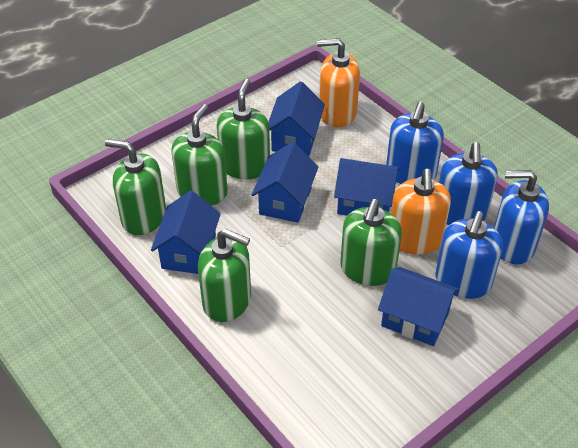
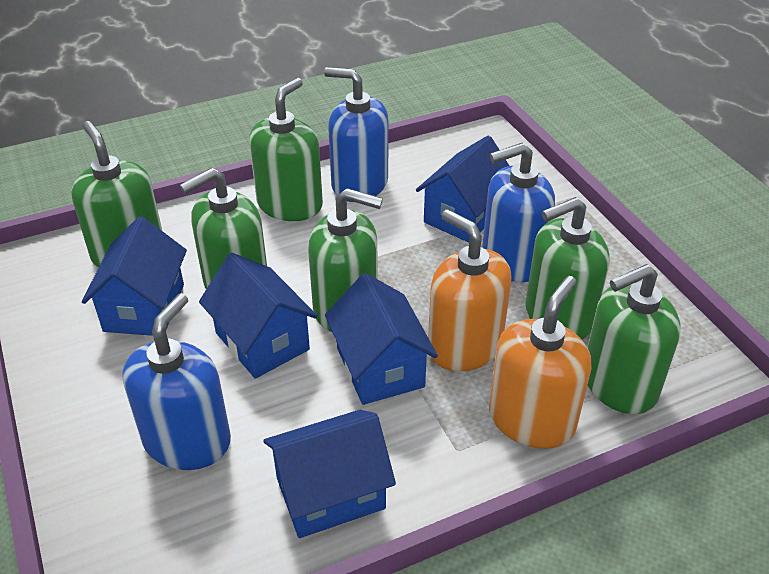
blue soap dispenser: [386,101,444,184] [435,211,503,299] [439,142,498,225] [494,170,549,264] = 4 -> [122,293,231,470] [324,67,389,202] [482,143,555,282] = 3
green soap dispenser: [105,139,166,235] [172,104,228,206] [198,229,251,322] [217,79,270,179] [340,199,402,286] = 5 -> [71,121,162,267] [180,168,267,289] [249,78,323,221] [308,188,383,332] [525,197,610,339] [587,264,681,414] = 6

